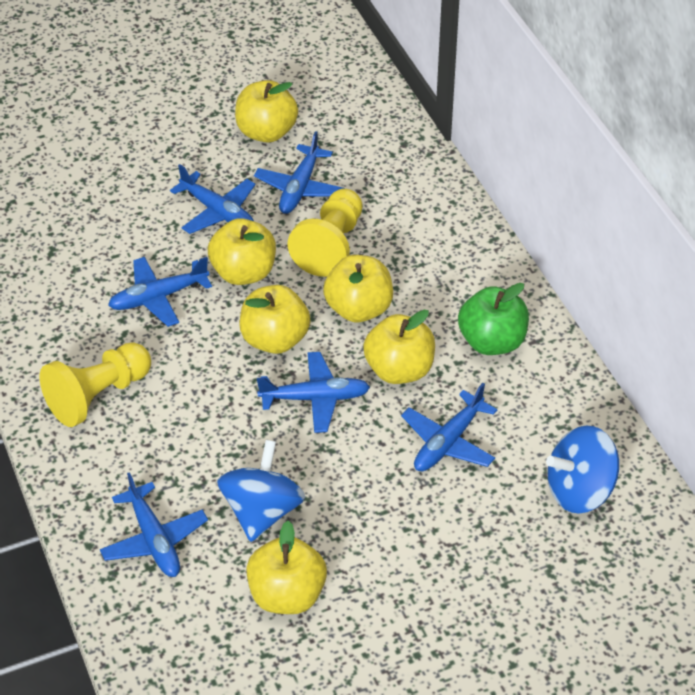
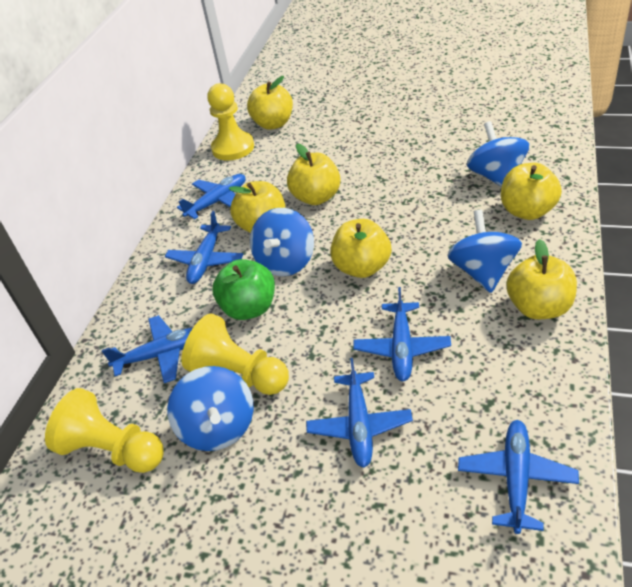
blue spinning top: [217,440,305,542] [546,426,619,514] = 2 -> [167,366,253,451] [250,208,314,276] [447,210,522,293] [467,121,529,187] = 4
yellow pawn: [40,342,151,427] [288,189,362,277] = 2 -> [45,388,163,473] [181,313,289,395] [207,83,254,161] = 3

